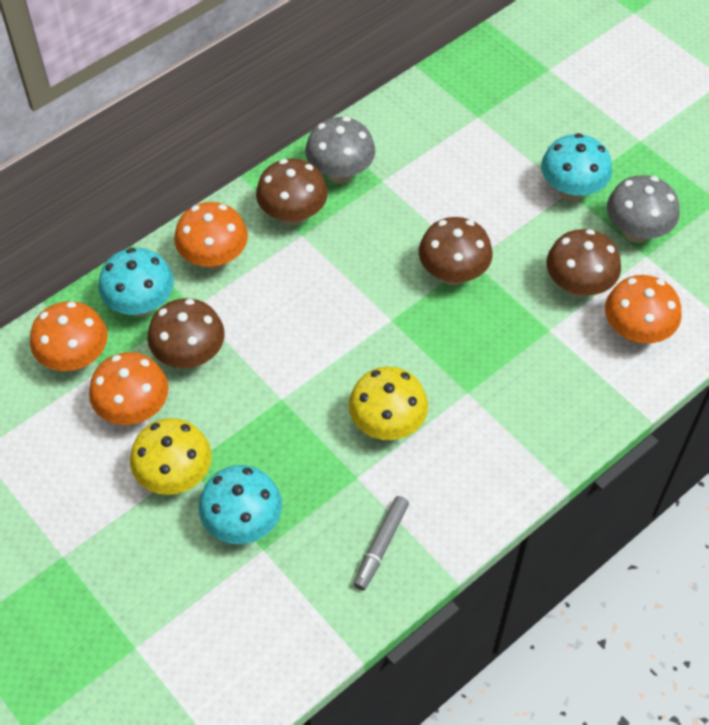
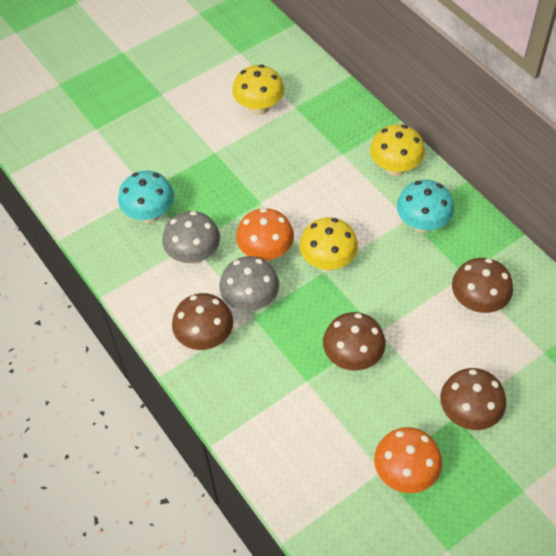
grey marker: [354,496,409,590] = 1 -> none = 0
orange mushroom: [30,301,108,371] [89,352,169,425] [174,202,248,270] [605,275,681,344] = 4 -> [236,208,294,262] [374,427,442,493] = 2
turquoise mushroom: [98,248,174,317] [199,465,282,544] [541,133,612,201] = 3 -> [118,171,174,223] [397,180,454,233] = 2
yellow mushroom: [130,418,212,495] [349,367,428,440] = 2 -> [232,65,284,115] [300,217,358,271] [370,124,425,176] = 3

